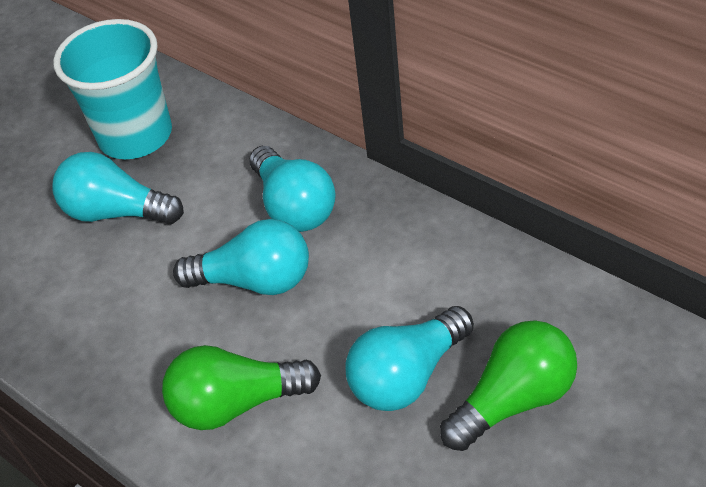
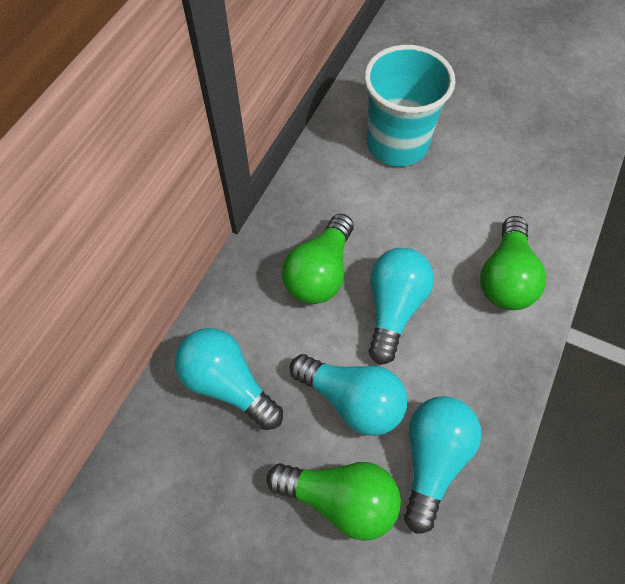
green light bulb: [162,345,321,430] [440,320,577,451] = 2 -> [267,462,401,541] [282,214,354,304] [480,216,546,310] = 3

